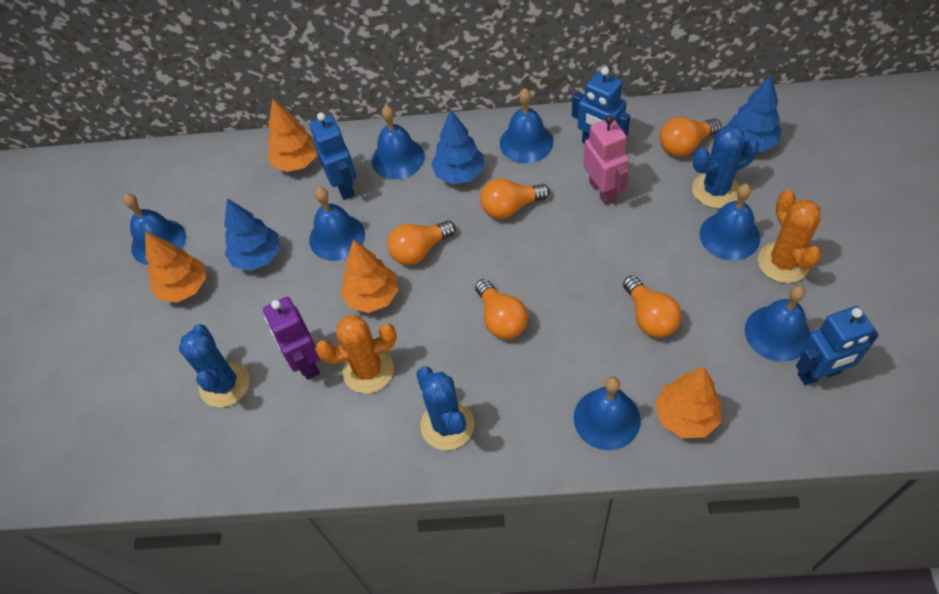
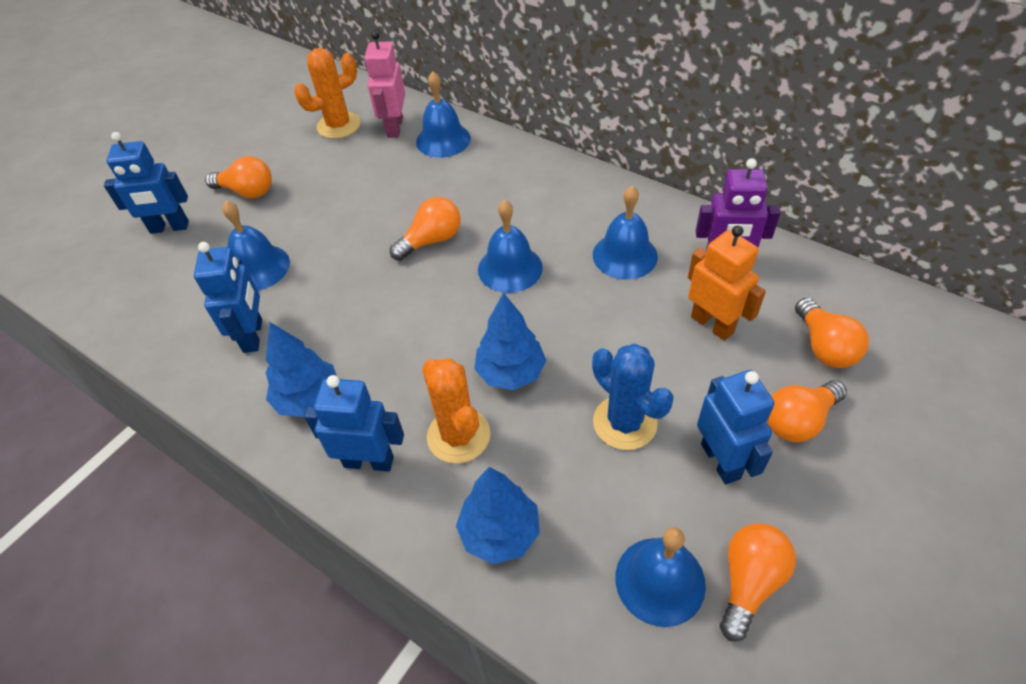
blue bell: [123,193,186,265] [309,187,365,261] [372,105,425,179] [500,88,553,163] [574,376,641,450] [700,184,760,261] [745,285,810,362] = 7 -> [222,201,290,291] [416,71,471,158] [478,200,543,293] [593,186,658,280] [615,527,706,627] = 5
blue cactus: [179,324,250,407] [416,367,474,450] [692,125,759,208] = 3 -> [592,343,674,450] = 1
blue robot: [310,113,356,200] [572,67,630,144] [796,306,879,385] = 3 -> [104,132,189,234] [194,242,262,353] [304,375,404,472] [697,370,775,484] = 4
orange robot: none = 0 -> [688,226,766,341] = 1
orange tree: [145,231,206,302] [267,99,317,172] [340,239,399,313] [655,366,721,438] = 4 -> none = 0

